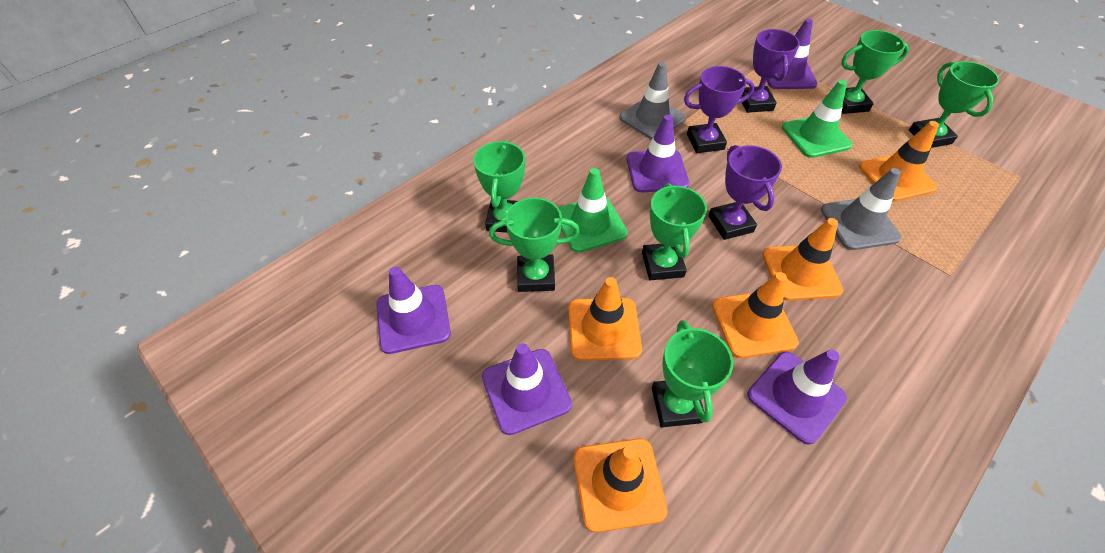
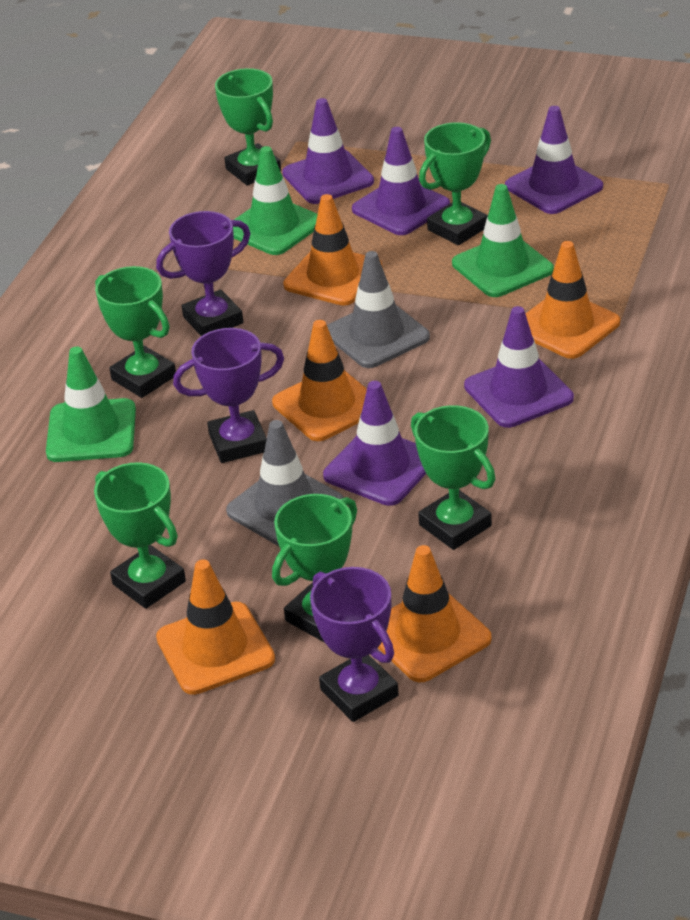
green traffic cone: [558,168,628,253] [782,80,852,158] = 2 -> [46,346,136,462] [233,146,318,255] [452,184,554,297] = 3

